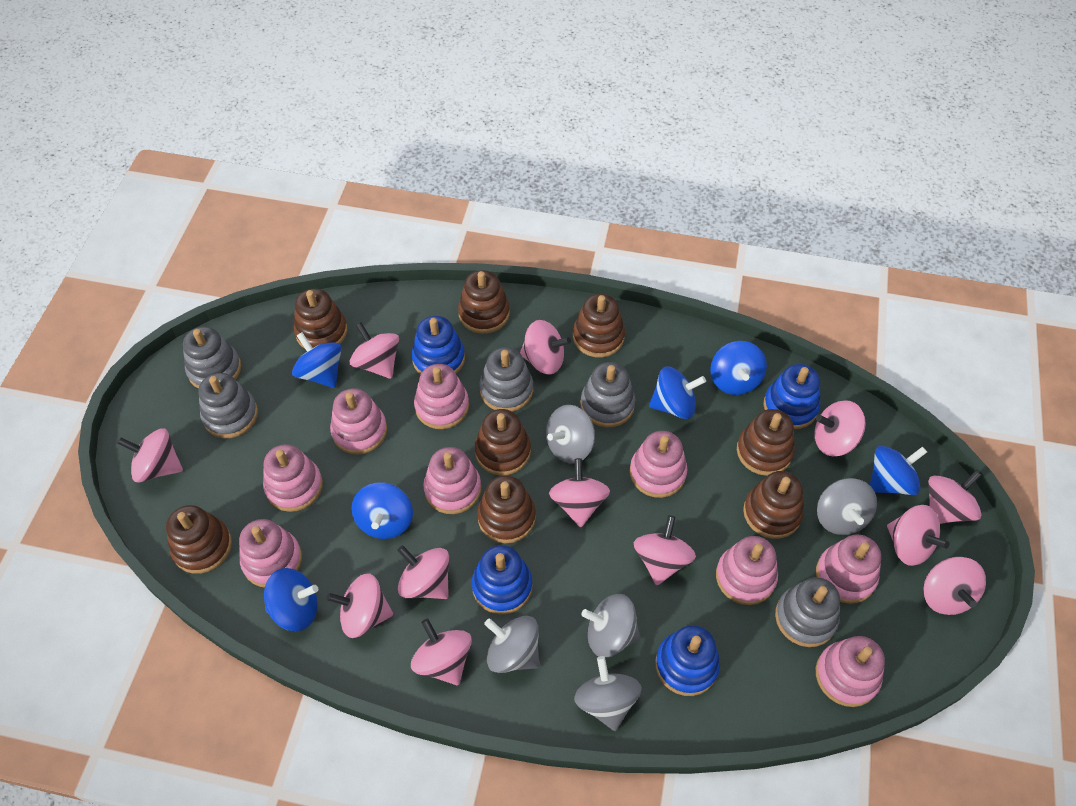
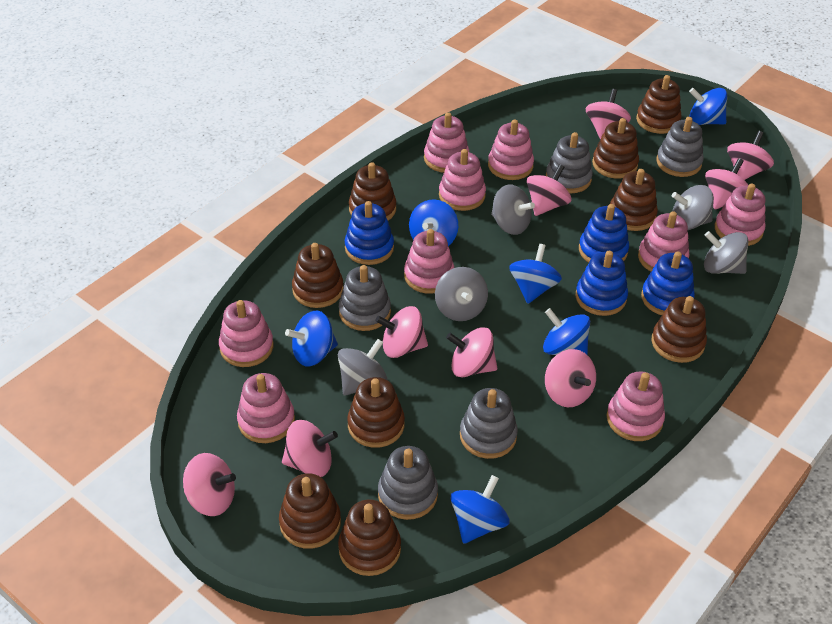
brown stacking toy: [166,505,232,574] [294,289,347,349] [458,270,510,334] [475,409,531,476] [477,475,536,543] [573,294,625,358] [737,409,795,476] [743,471,804,539] = 8 -> [279,473,341,549] [292,243,343,308] [338,499,401,576] [347,377,405,448] [349,162,396,220] [592,118,639,179] [610,169,658,231] [636,75,682,134] [651,296,707,363] = 9
pink spinning top: [117,429,183,483] [326,573,393,638] [350,322,399,379] [397,545,449,599] [411,618,472,685] [520,320,571,374] [549,458,610,528] [633,515,696,585] [814,400,866,456] [887,505,949,566] [923,557,986,615] [928,470,981,524] = 12 -> [183,453,236,516] [282,420,338,477] [375,306,428,358] [446,327,498,377] [527,164,572,216] [545,349,596,407] [586,89,631,140] [705,158,748,210] [727,131,774,180] = 9

